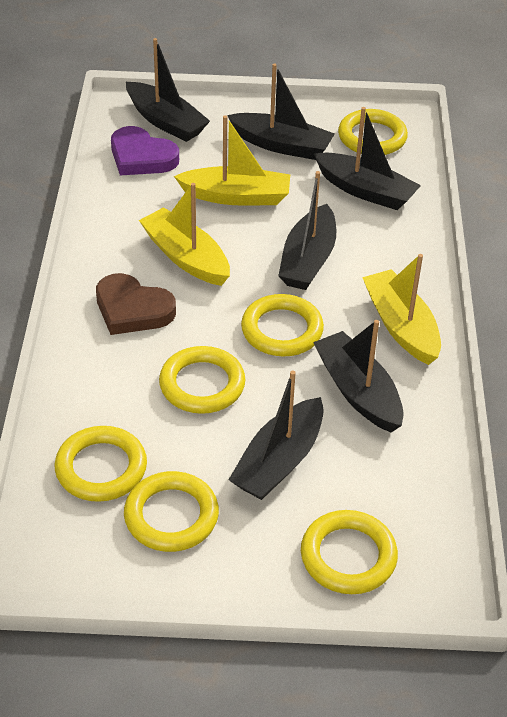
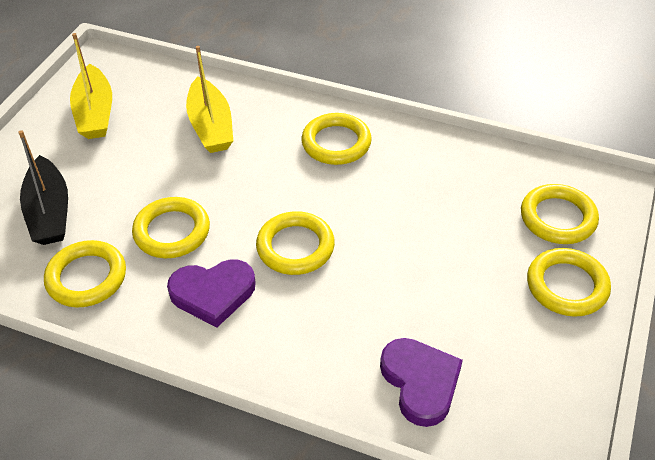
black boat: [126,38,210,142] [227,63,335,160] [228,370,324,500] [278,171,336,290] [313,107,421,210] [313,320,404,432] = 6 -> [18,130,68,245] = 1
brown heart: [96,273,176,335] = 1 -> none = 0
purple heart: [111,126,179,175] = 1 -> [167,259,256,328] [380,338,463,427] = 2
yellow boat: [139,183,230,286] [174,115,290,205] [362,254,441,365] = 3 -> [70,33,112,139] [186,46,233,153] = 2

